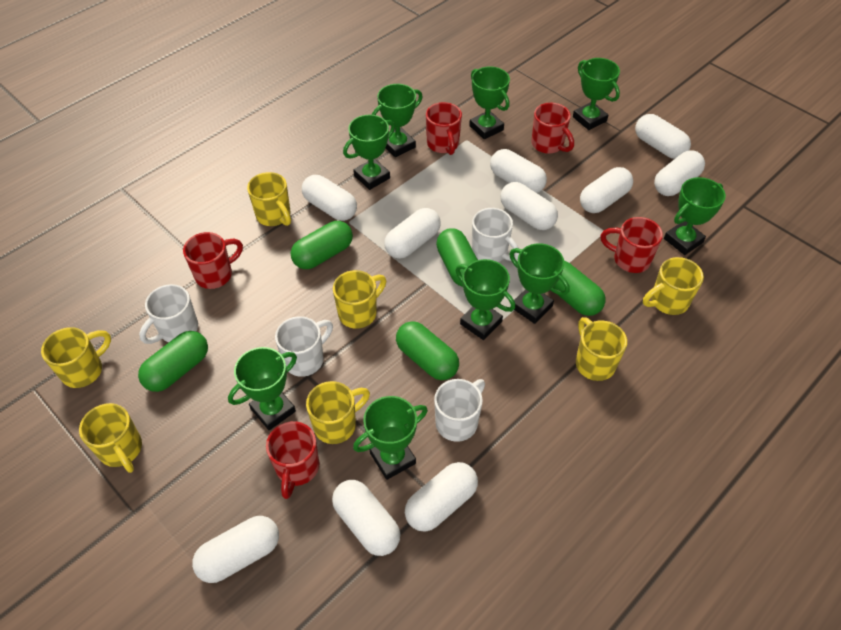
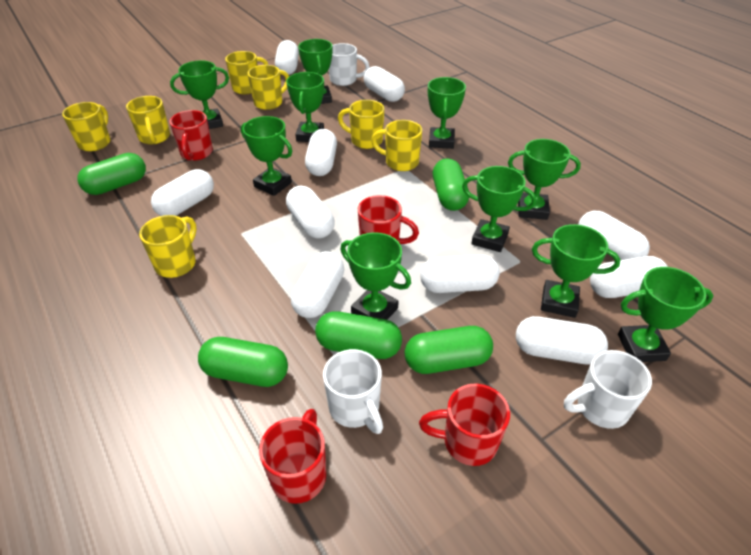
green trophy: [228,347,297,430] [343,115,395,190] [353,396,428,480] [372,84,423,157] [456,259,515,340] [469,66,510,139] [509,243,569,324] [573,58,620,130] [664,177,726,255] = 9 -> [170,60,229,129] [241,116,292,196] [286,72,324,142] [298,39,332,104] [340,232,411,320] [428,77,466,149] [462,166,536,252] [508,139,581,220] [532,224,620,318] [618,267,713,362] = 10
red mug: [183,232,243,289] [266,421,319,499] [426,102,462,155] [531,103,574,154] [600,217,663,273] = 5 -> [169,110,213,161] [259,409,326,504] [358,195,419,244] [419,384,510,466] = 4
white mug: [139,284,198,344] [275,316,333,377] [434,379,485,442] [472,208,519,262] = 4 -> [323,349,383,434] [329,43,370,86] [564,350,652,429] = 3

